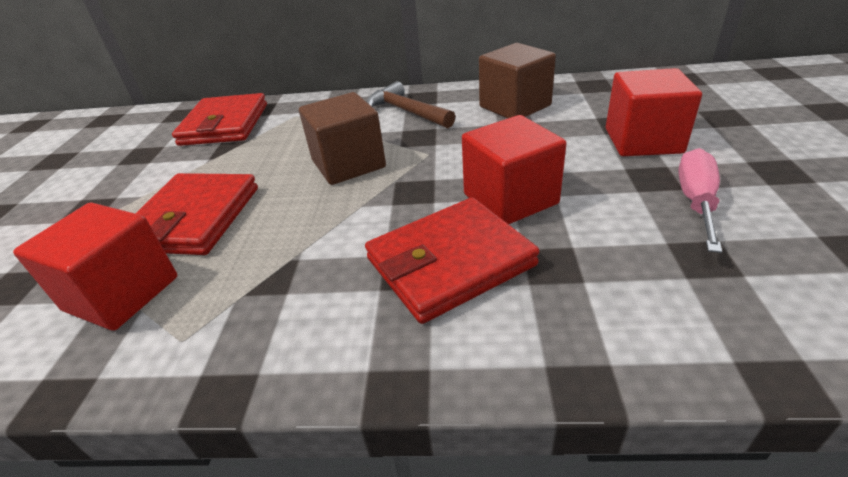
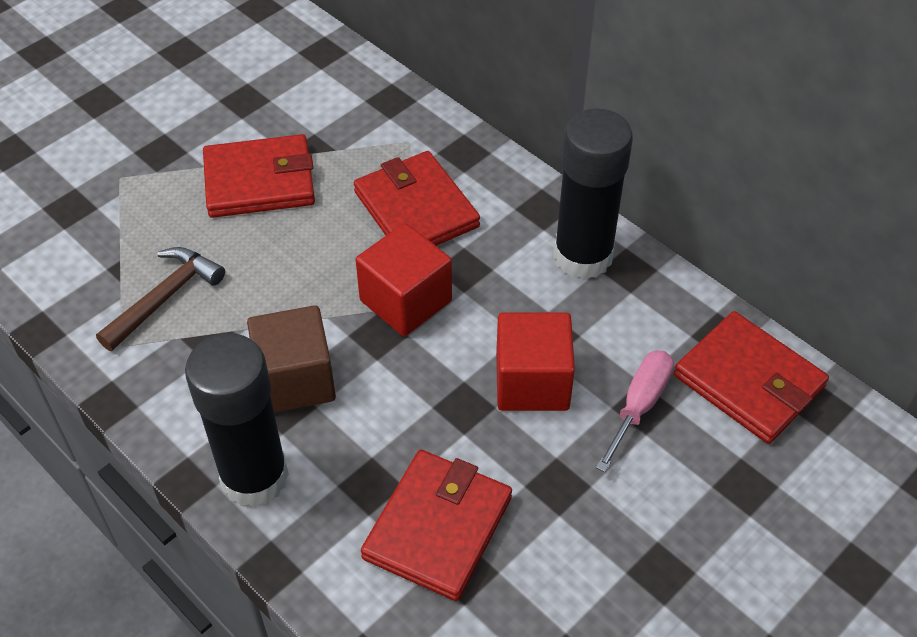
black glue stick: none = 0 -> [185,333,289,507] [553,108,633,279] = 2
brown cube: [299,92,386,185] [479,43,556,118] = 2 -> [247,305,336,413] = 1
red cube: [13,203,177,331] [462,115,566,224] [606,68,702,156] = 3 -> [356,223,452,336] [496,313,575,411] = 2
red wallet: [135,173,258,255] [172,93,267,146] [365,197,539,324] = 3 -> [203,134,315,218] [354,151,480,246] [361,449,512,601] [674,311,829,444] = 4

